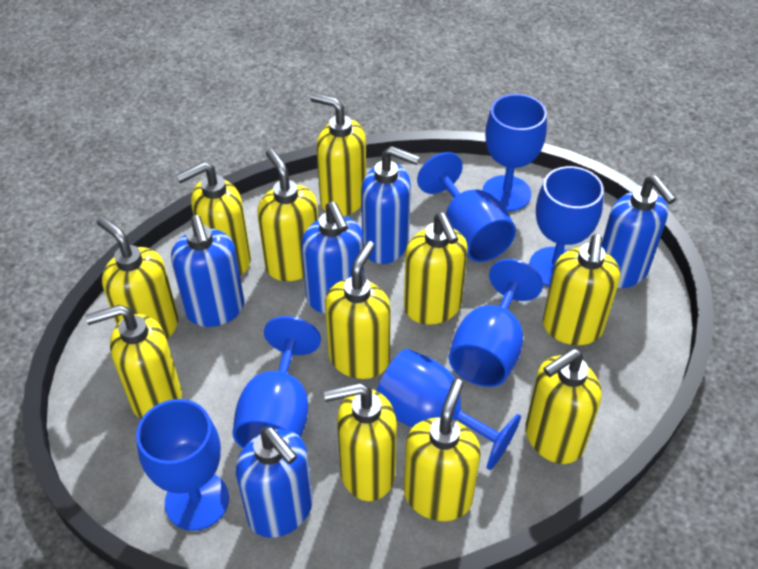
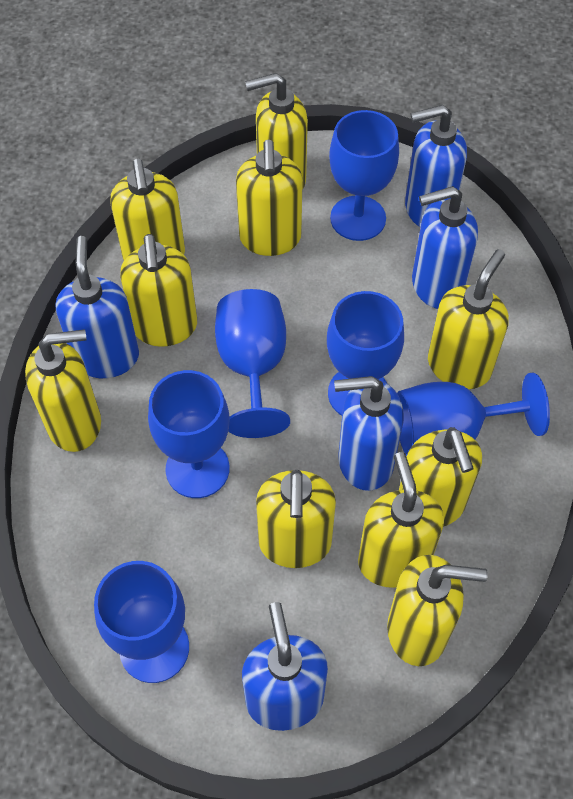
blue goblet: [136,399,229,531] [232,316,321,448] [376,349,521,470] [417,152,516,262] [449,259,543,387] [482,94,547,211] [529,166,604,287] = 7 -> [94,561,189,683] [148,370,230,498] [215,289,290,438] [327,291,404,416] [329,110,399,241] [397,373,550,456] = 6
yellow soap dispenser: [85,305,182,419] [97,217,178,339] [176,162,251,276] [257,148,318,281] [310,93,366,216] [324,383,397,501] [325,241,391,379] [404,213,468,325] [404,379,481,521] [525,349,601,464] [543,234,620,345] = 11 -> [25,329,101,452] [110,159,185,260] [120,234,197,347] [236,140,303,256] [245,73,308,190] [256,470,336,568] [358,452,444,588] [387,555,488,666] [399,427,482,527] [428,249,509,389] = 10

